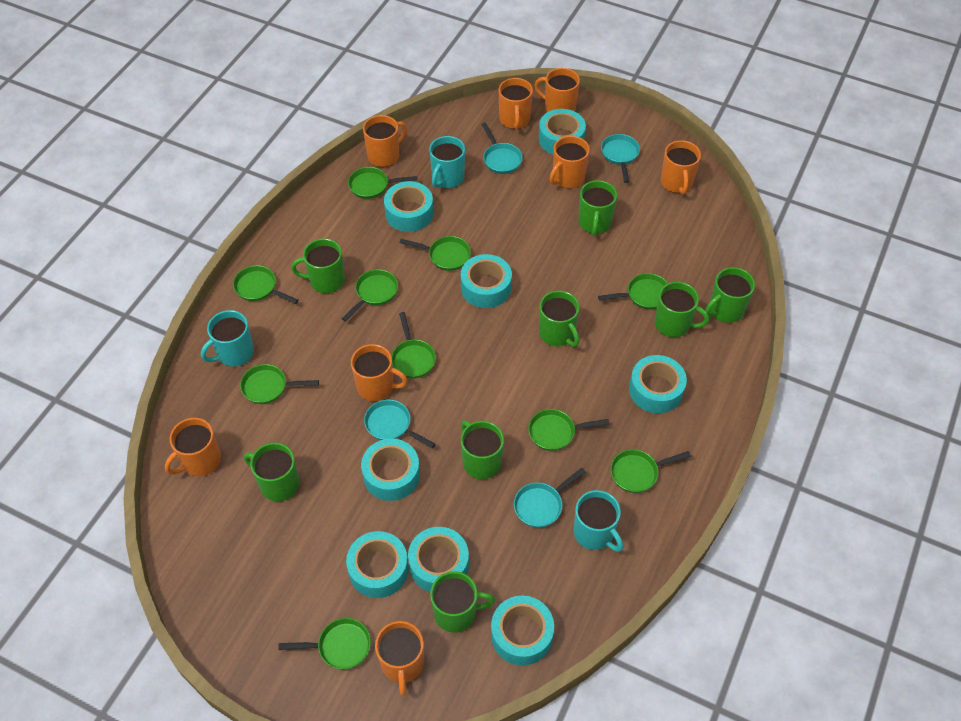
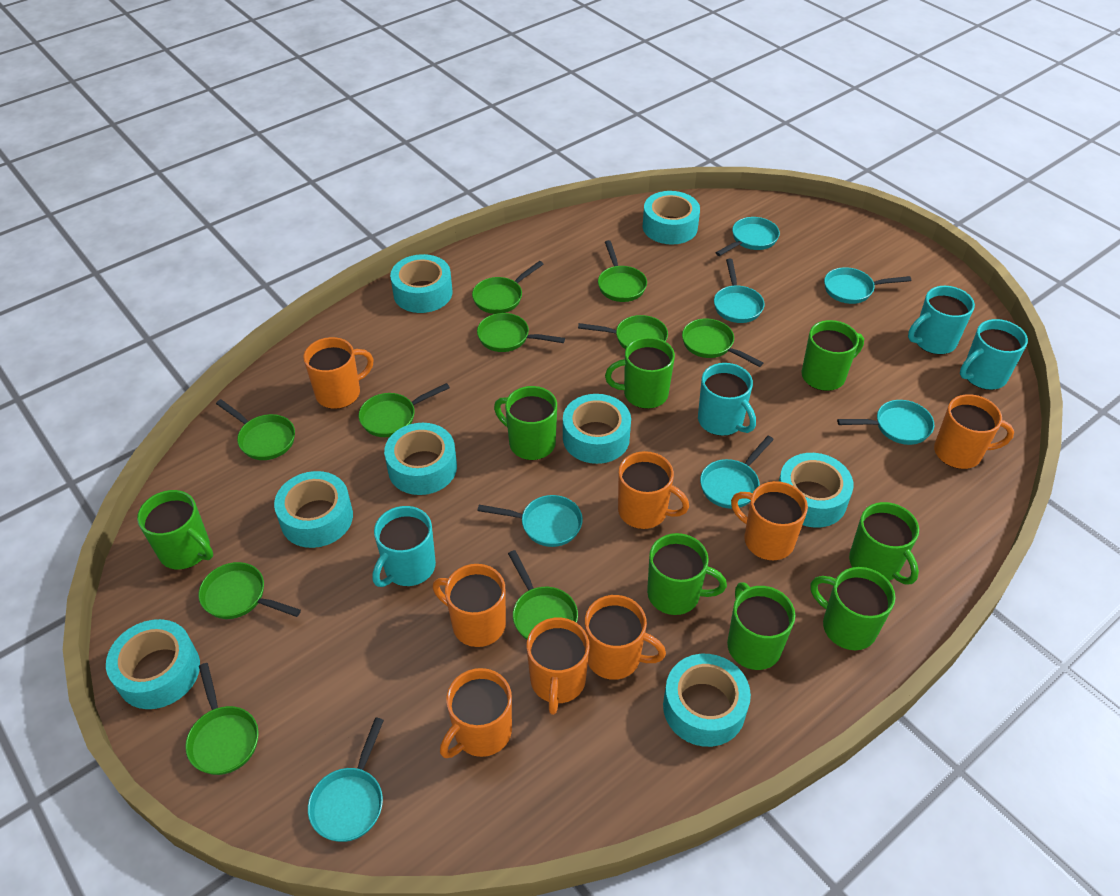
turquoise mug: [201,310,254,367] [429,136,465,189] [574,490,623,552] = 3 -> [372,506,436,587] [698,363,756,436] [908,286,975,355] [960,319,1028,390] = 4
turquoise pan: [364,400,435,448] [481,123,523,174] [514,468,586,528] [601,134,640,183] = 4 -> [308,718,384,842] [478,495,583,547] [700,436,774,509] [714,259,765,323] [716,217,780,256] [824,267,911,304] [837,400,934,445] = 7

